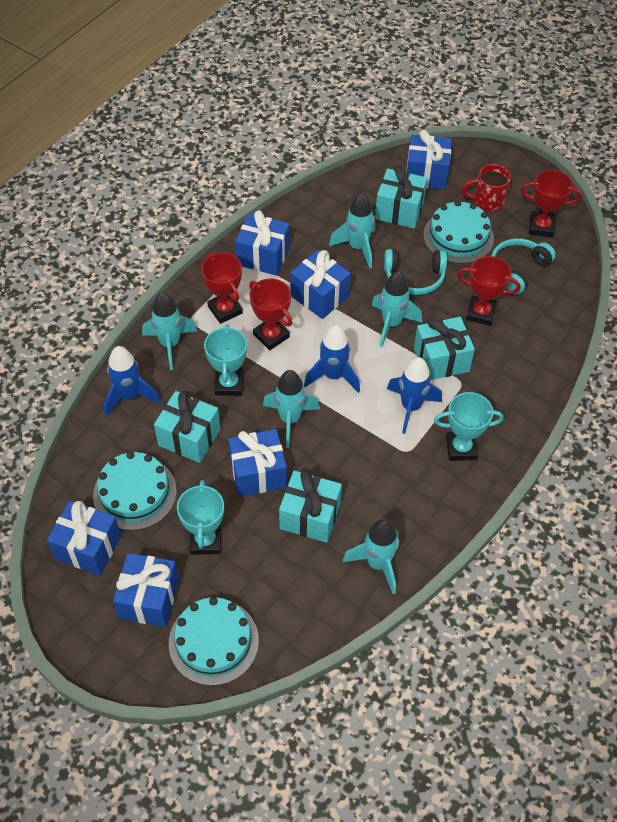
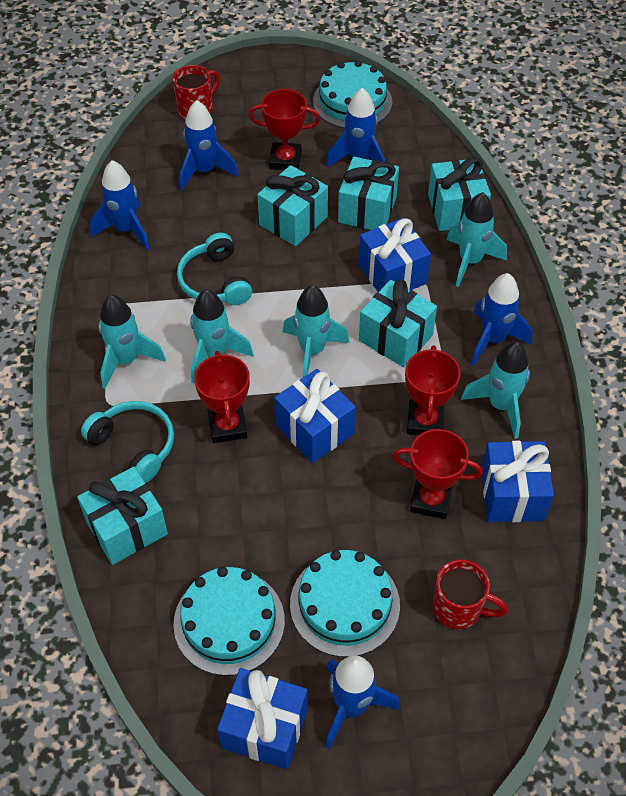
blue gift: [47,501,121,576] [113,553,179,627] [228,429,287,497] [235,210,290,276] [291,250,351,319] [406,130,452,190] = 6 -> [217,668,308,769] [274,369,356,463] [359,218,431,292] [482,441,554,522] = 4
blue rocket: [104,346,161,418] [304,325,360,393] [387,357,442,434] = 3 -> [90,160,150,250] [179,100,238,191] [326,88,385,168] [326,655,400,749] [471,273,533,365] = 5
red mug: [462,164,511,211] = 1 -> [172,65,220,119] [433,559,508,629] = 2
turquoise gift: [154,391,220,463] [279,470,342,543] [375,165,427,228] [414,317,475,380] = 4 -> [77,467,168,565] [257,165,328,246] [338,157,399,230] [359,279,437,367] [428,157,491,231] = 5
turquoise trophy: [177,480,224,555] [204,324,247,396] [434,392,504,461] = 3 -> none = 0

